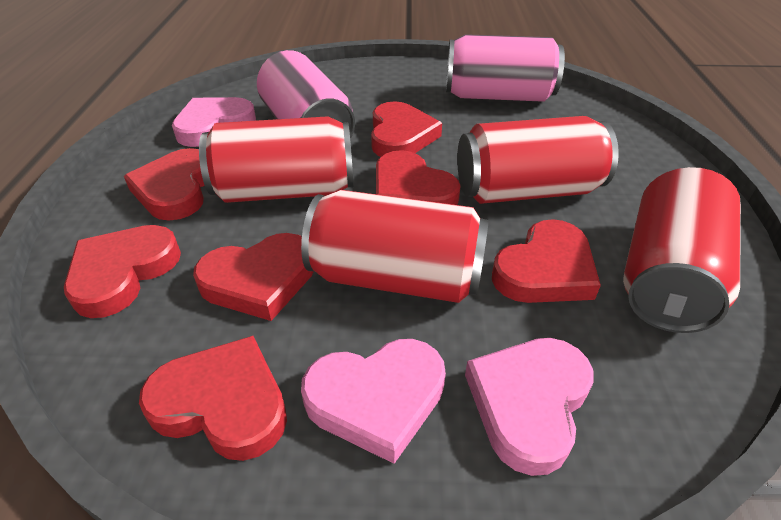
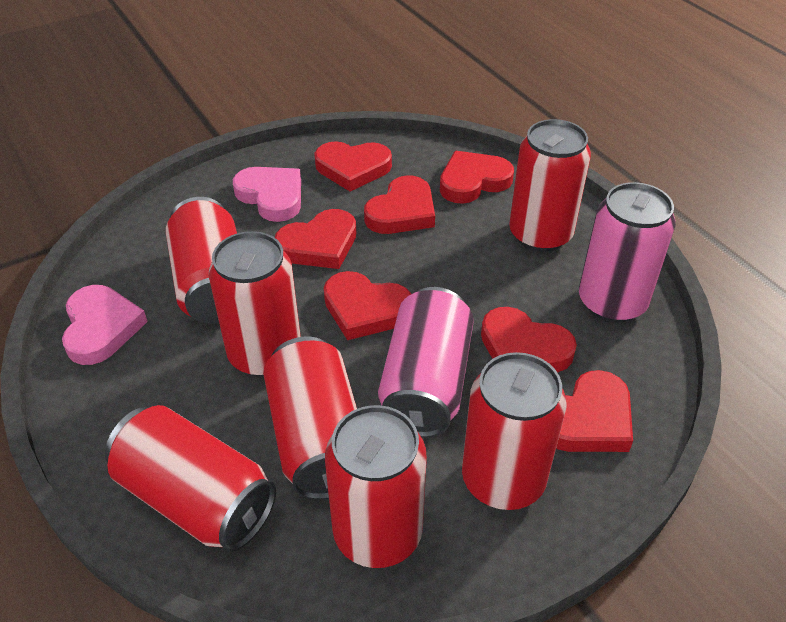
pink heart: [172,97,256,147] [301,339,446,464] [465,338,594,476] = 3 -> [62,285,148,365] [233,167,301,222] = 2
red can: [199,116,353,203] [301,190,489,303] [457,116,619,204] [623,167,741,333] = 4 -> [105,405,276,552] [166,197,237,324] [208,231,301,377] [263,336,357,500] [325,405,427,568] [462,352,567,510] [509,119,591,252] = 7

